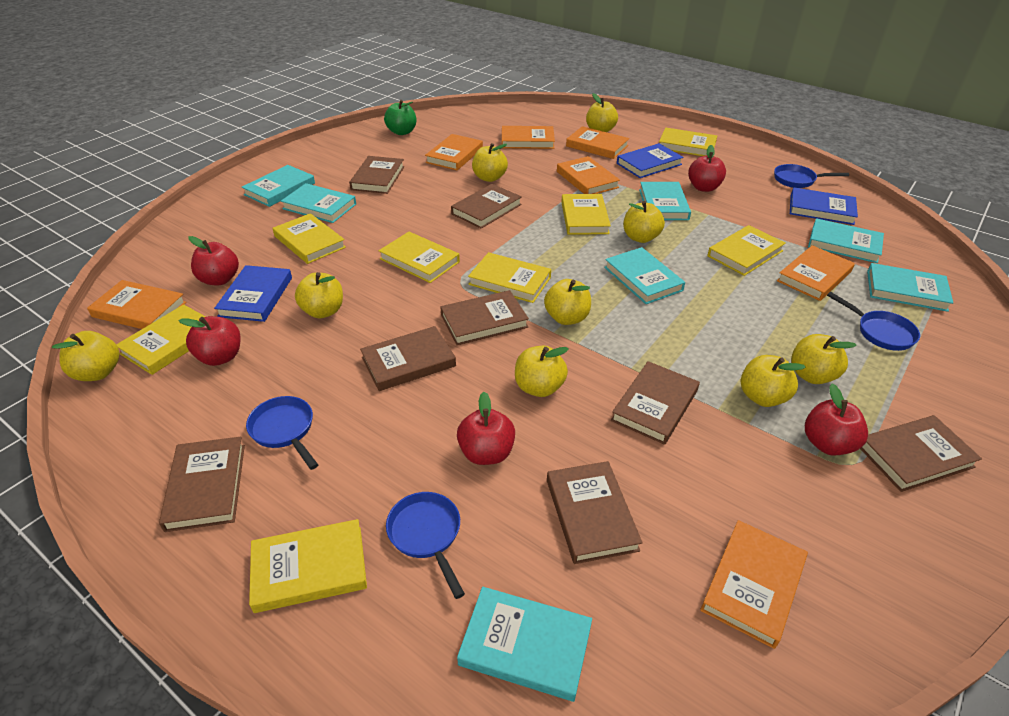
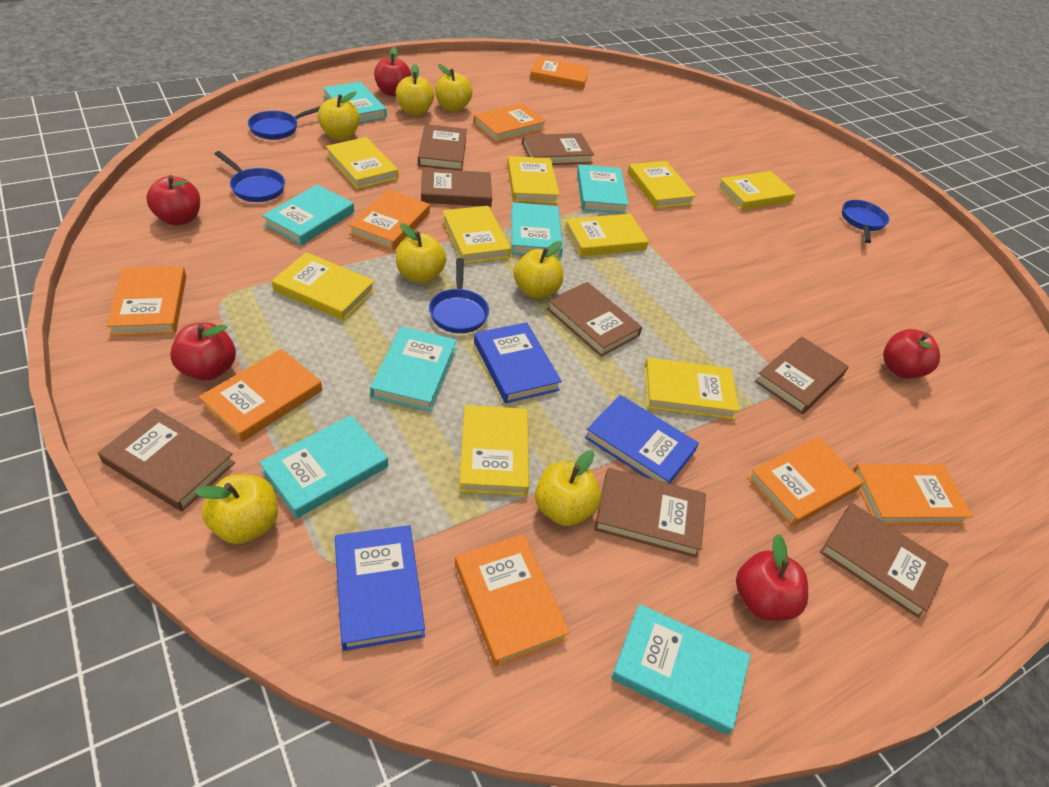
green apple: [384,100,416,135] = 1 -> none = 0
orange book: [87,280,186,329] [425,134,483,170] [502,126,555,149] [557,156,620,194] [566,126,629,159] [700,520,808,649] [777,245,855,301] = 7 -> [106,266,186,336] [199,349,322,442] [349,189,430,250] [455,534,570,667] [473,103,546,142] [530,57,589,90] [747,437,864,527] [853,464,973,525] = 8
yellow apple: [52,331,119,381] [295,272,343,318] [472,143,508,182] [515,346,568,397] [544,279,591,325] [586,93,618,132] [623,201,665,243] [741,355,806,407] [791,334,857,384] = 9 -> [195,474,278,544] [318,92,360,140] [395,64,434,116] [396,223,447,283] [435,64,473,112] [514,241,563,298] [535,450,601,526] = 7
yellow book: [116,304,206,375] [249,519,367,613] [273,213,346,264] [379,232,460,283] [468,252,551,303] [561,194,611,235] [659,128,717,156] [707,225,786,276] = 8 -> [272,252,375,321] [326,137,398,189] [442,206,511,264] [459,405,529,496] [507,156,559,204] [564,214,649,257] [628,161,696,209] [644,358,739,419] [717,171,796,210] = 9

